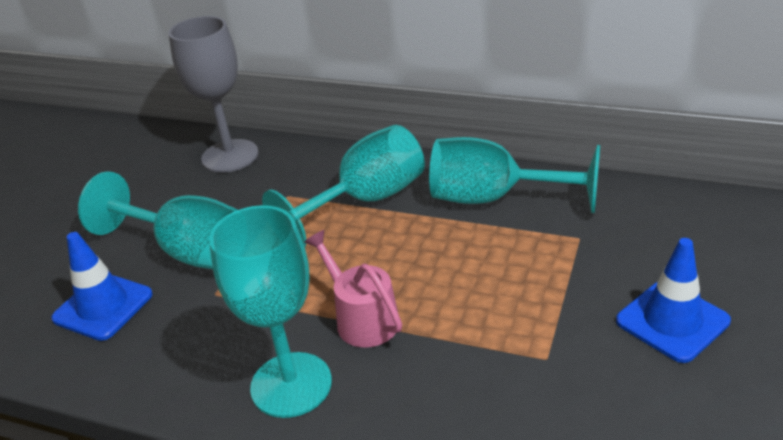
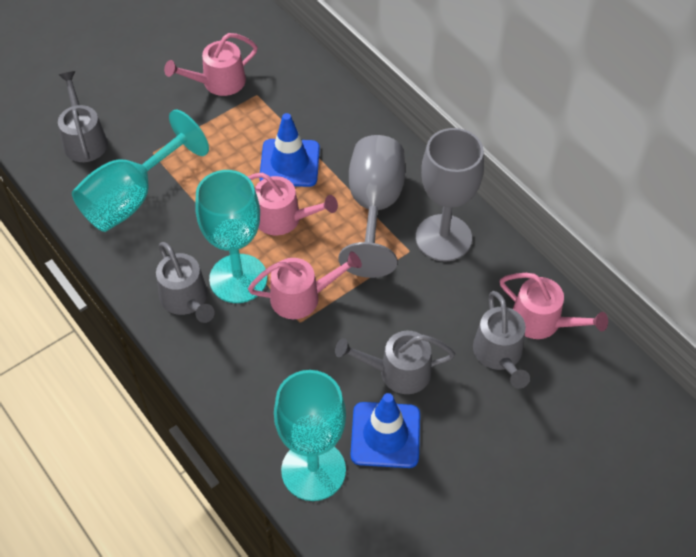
grey goblet: [168,16,259,173] = 1 -> [339,135,405,278] [416,128,484,262] = 2
grey watering can: none = 0 -> [58,71,108,162] [156,242,215,323] [335,331,455,394] [473,291,530,389] = 4
pink watering can: [304,230,402,347] = 1 -> [164,33,258,96] [247,173,338,235] [248,252,362,319] [500,273,608,339] = 4
turquoise goblet: [78,171,238,269] [209,205,332,418] [262,125,425,247] [429,137,600,213] = 4 -> [72,110,209,232] [195,170,267,303] [274,370,346,501] = 3

